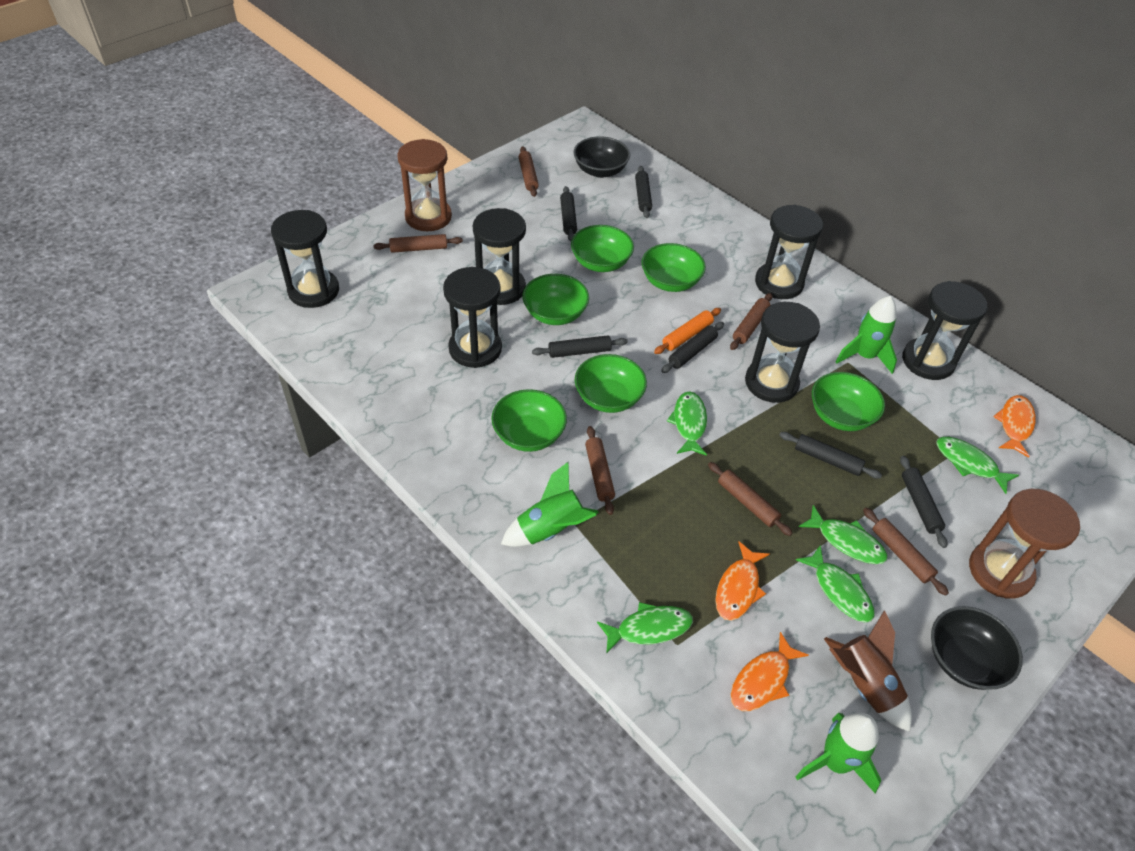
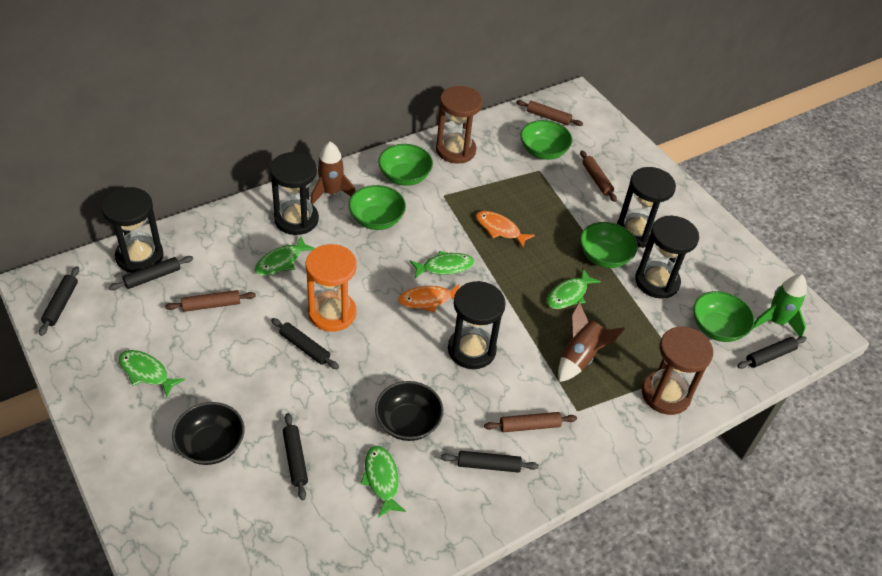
black hourglass: [271,210,339,308] [443,267,502,368] [473,208,526,305] [745,302,820,403] [755,205,823,299] [902,281,988,380] = 6 -> [101,187,164,273] [270,152,319,235] [448,281,506,369] [617,167,676,248] [635,216,699,299] = 5
brown rocket: [824,610,912,732] = 1 -> [311,142,356,204] [558,302,625,382] = 2
brown rolling pin: [373,234,463,253] [519,146,539,197] [585,426,615,515] [708,462,793,536] [730,293,772,350] [863,508,949,596] = 6 -> [165,290,256,312] [484,412,577,432] [516,100,583,126] [580,150,617,202] = 4
green bowl: [491,389,567,452] [522,274,589,325] [571,225,634,272] [575,354,647,413] [641,243,706,292] [812,372,885,431] = 6 -> [349,185,406,230] [378,144,433,186] [520,120,572,160] [580,222,638,268] [693,291,755,342] = 5
green rocket: [501,462,599,547] [795,713,882,793] [835,296,897,374] = 3 -> [753,274,807,337] = 1
orange fish: [715,541,770,621] [731,632,809,711] [993,395,1035,458] = 3 -> [398,283,460,312] [476,211,535,249] = 2
orange hourglass: none = 0 -> [306,244,357,332] = 1
orange rolling pin: [654,308,721,354] = 1 -> none = 0

